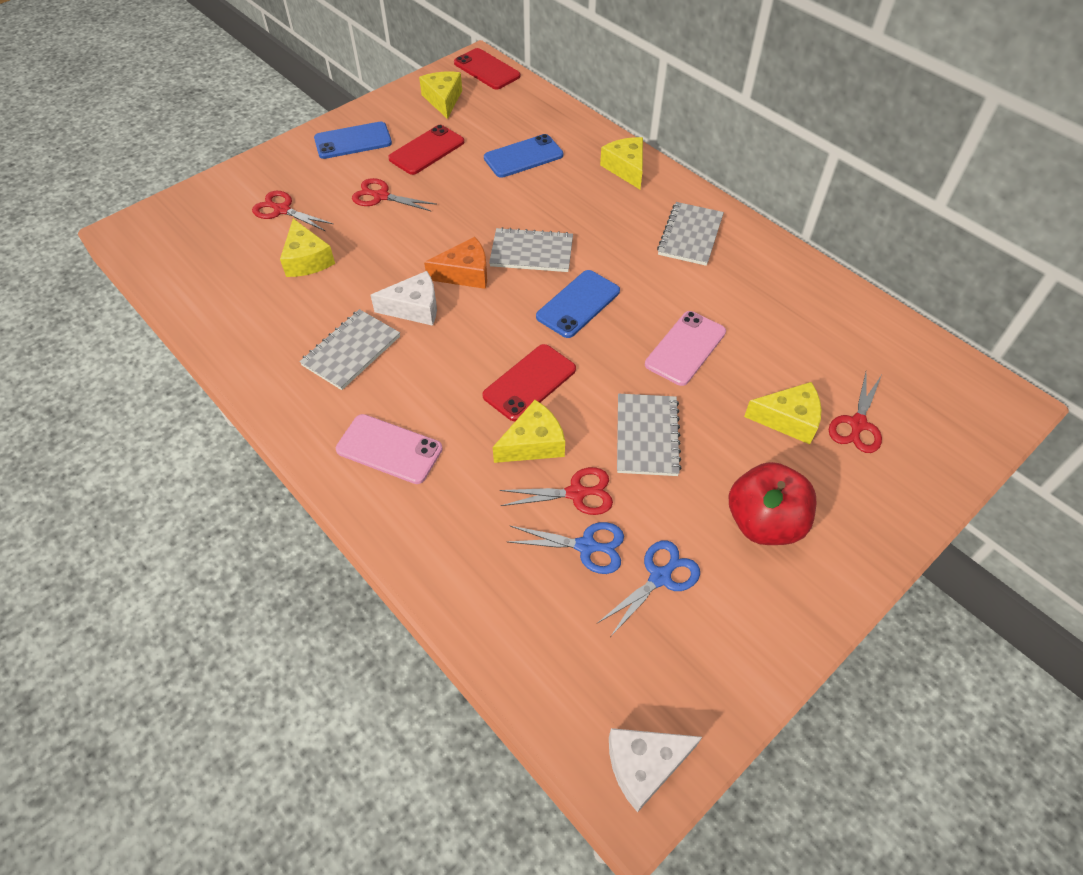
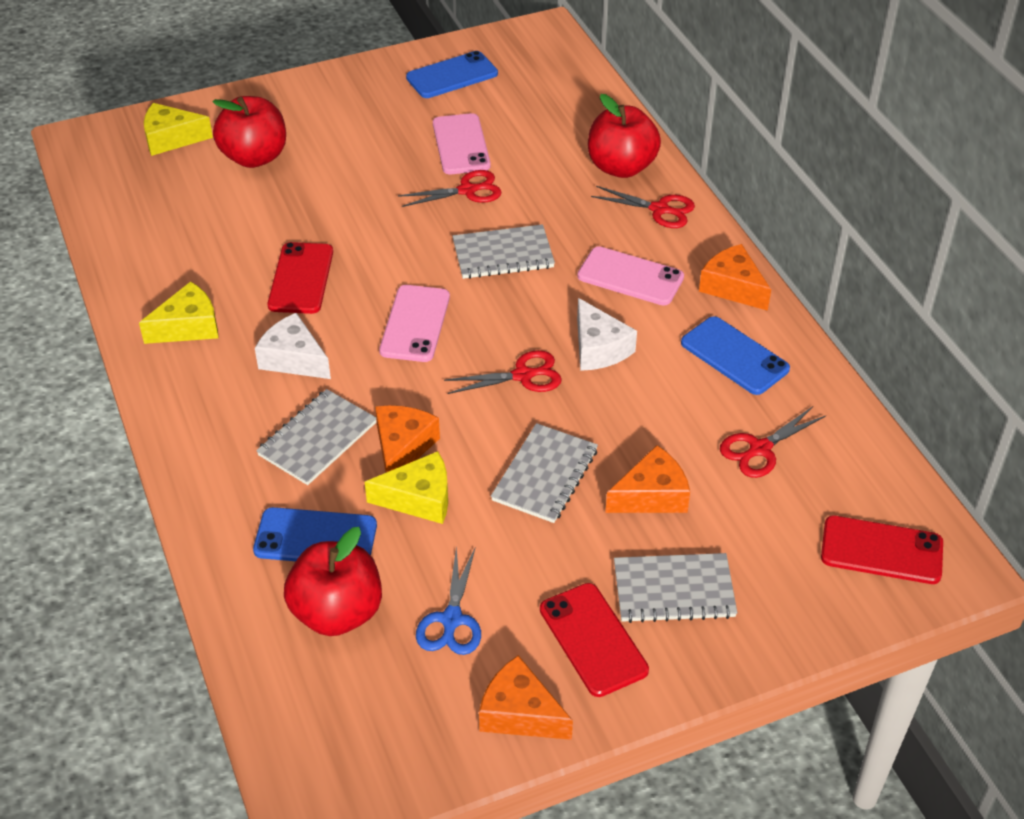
blue scissors: [507,522,624,574] [598,540,700,637] = 2 -> [416,546,481,655] = 1
orange cheese: [424,237,487,289] = 1 -> [375,405,440,472] [479,655,573,740] [606,445,690,513] [699,244,771,311] = 4
pink phone: [336,414,443,484] [645,311,726,386] = 2 -> [379,285,450,362] [433,113,491,174] [577,246,684,306] = 3
red apple: [729,462,816,545] = 1 -> [213,96,286,168] [284,527,382,636] [588,94,661,178] = 3
yellow cheese: [280,219,335,277] [419,72,462,119] [493,400,565,463] [600,137,643,189] [744,382,821,444] = 5 -> [139,281,218,344] [144,103,213,156] [365,451,448,524] = 3

